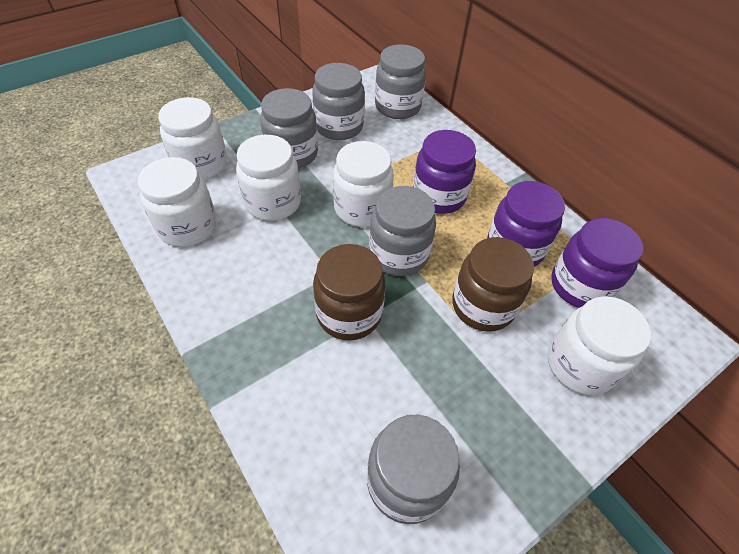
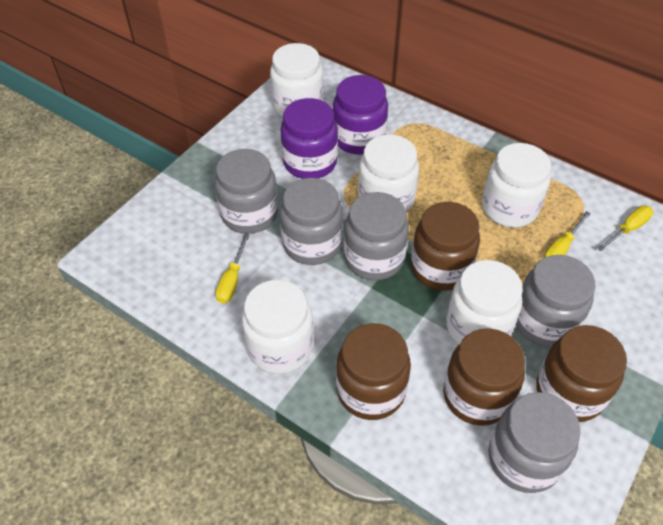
brown jar: [313,244,386,340] [452,237,534,332] = 2 -> [336,323,411,420] [411,202,480,291] [443,329,525,426] [536,325,627,422] = 4
purple jar: [413,130,476,214] [487,181,565,267] [552,218,643,308] = 3 -> [281,98,338,179] [333,75,388,155] = 2
yellow screwdriver: none = 0 -> [216,234,249,304] [544,211,591,258] [597,206,653,251] = 3

